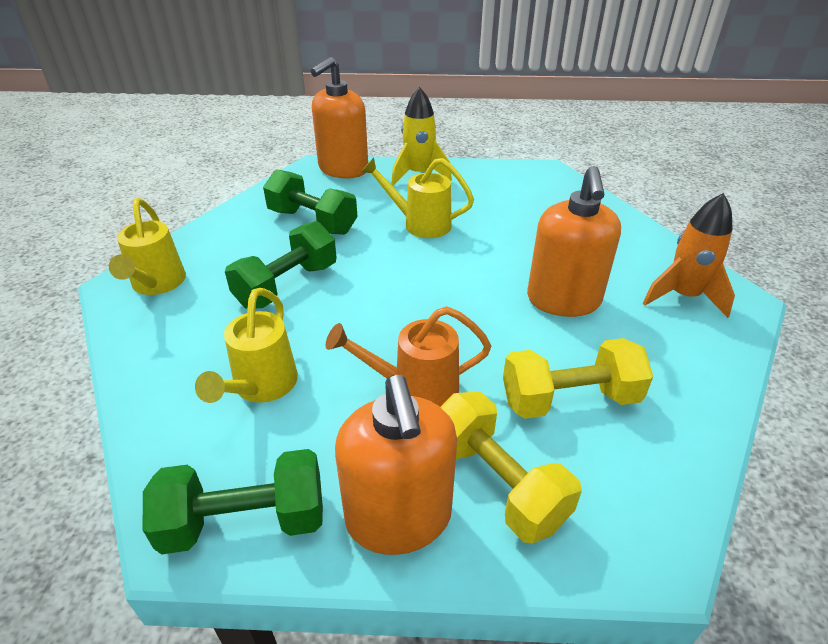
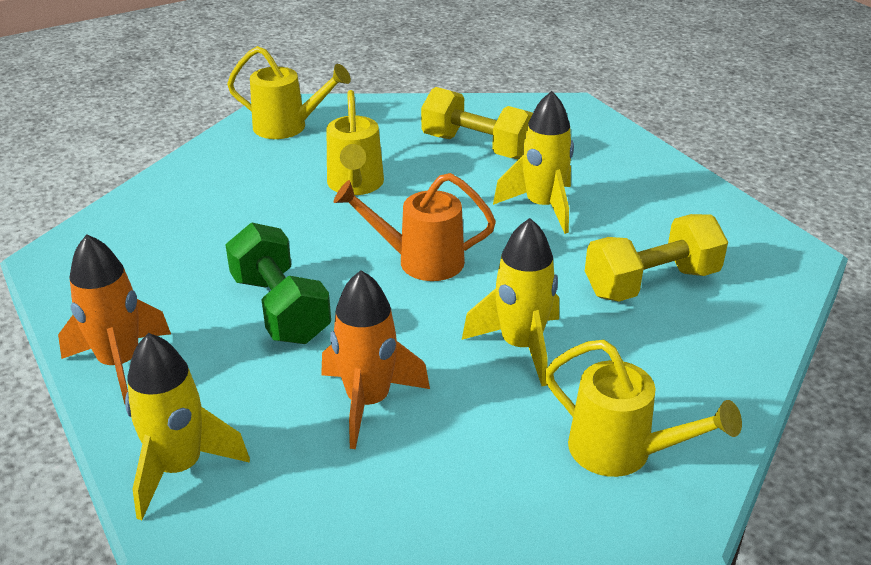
green dumbbell: [143,449,323,555] [225,221,337,309] [263,169,358,235] = 3 -> [225,222,331,344] = 1
orange rocket: [643,193,735,318] = 1 -> [58,234,171,404] [321,270,430,449] = 2
orange soap dispenser: [310,57,368,178] [335,375,457,555] [527,166,621,317] = 3 -> none = 0
yellow rocket: [391,87,452,186] = 1 -> [125,333,250,520] [462,218,559,386] [493,91,574,234] = 3

